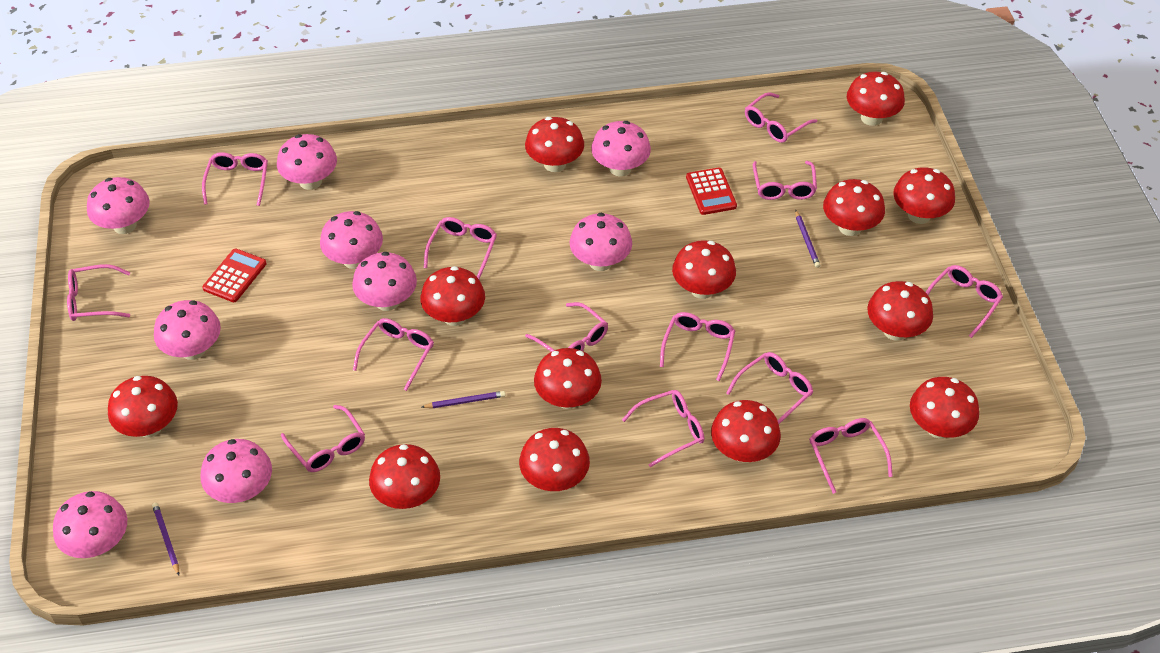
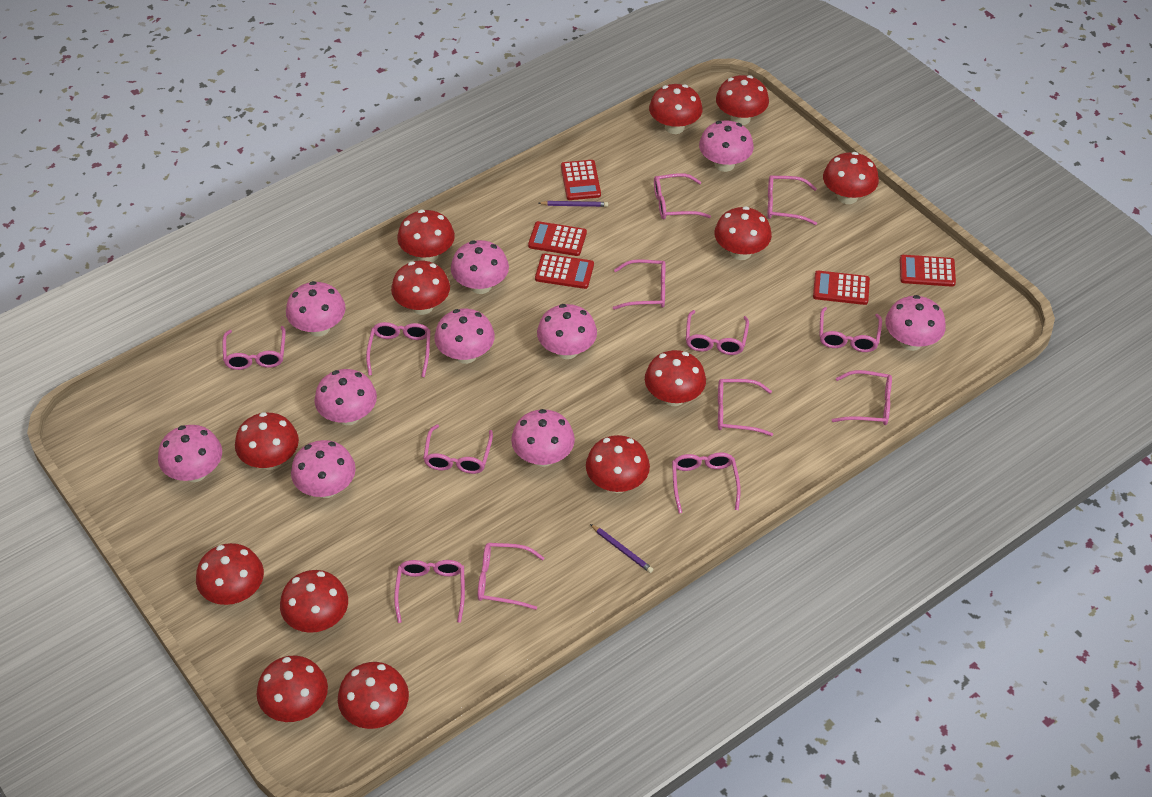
pink mushroom: [53,491,127,558] [87,177,150,234] [154,300,221,360] [200,439,272,503] [277,134,337,190] [320,211,383,269] [352,252,417,311] [570,213,632,271] [591,121,651,177] = 9 -> [158,425,222,482] [286,281,346,336] [291,440,356,498] [314,369,377,425] [434,309,495,364] [451,240,509,294] [511,409,575,467] [537,304,597,359] [699,121,754,172] [885,295,946,351] = 10
purple pencil: [152,503,179,575] [422,391,505,408] [795,210,820,268] = 3 -> [539,201,608,207] [590,524,654,573] = 2
red calculator: [202,249,267,302] [686,167,737,215] = 2 -> [528,221,587,256] [535,253,594,289] [561,160,601,200] [813,271,870,305] [900,255,956,287] = 5

